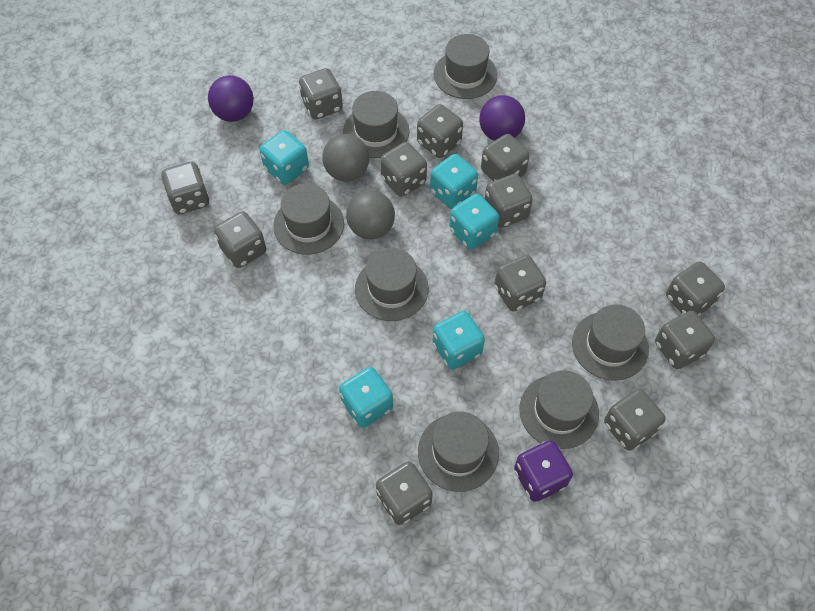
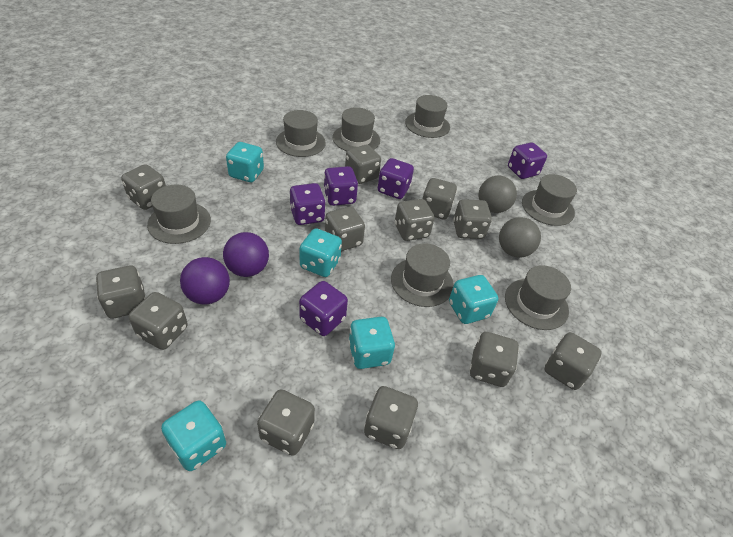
purple dice: [514,440,573,502] = 1 -> [290,183,326,225] [299,281,348,336] [324,166,358,206] [378,158,414,199] [508,142,547,179] = 5

